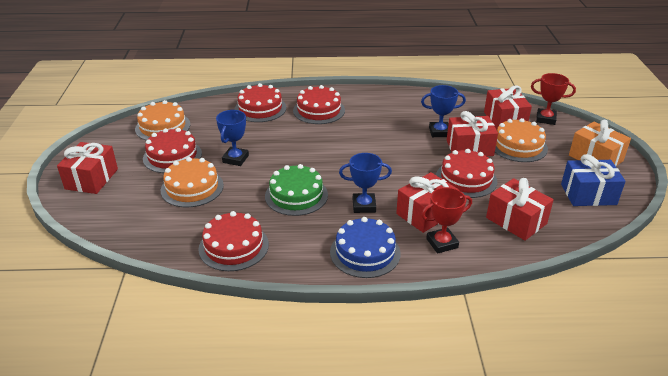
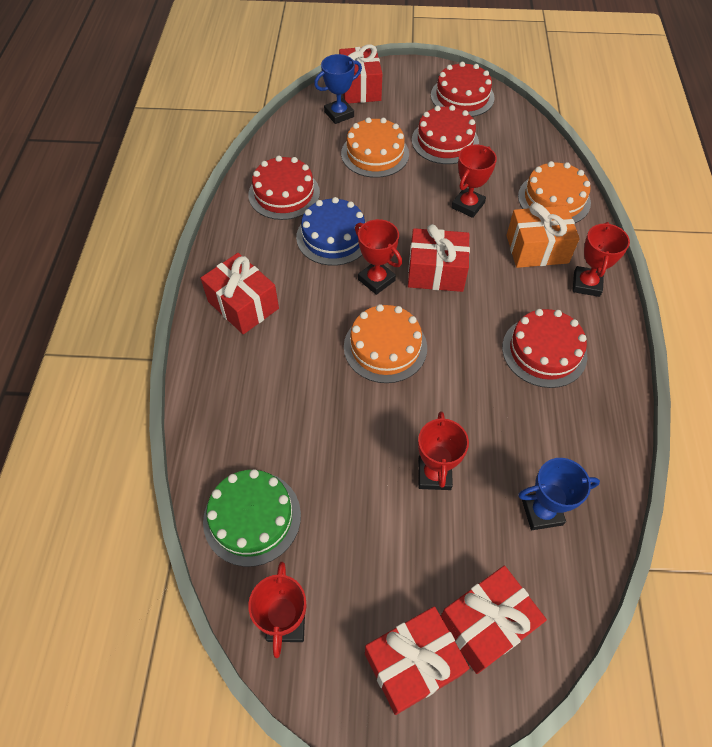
blue gift: [561,154,626,206] = 1 -> none = 0
blue trophy: [216,110,249,166] [339,153,392,213] [421,85,466,137] = 3 -> [314,54,362,124] [518,458,600,530] = 2
red cake: [143,128,202,173] [198,211,269,271] [234,83,286,122] [293,85,345,124] [436,149,497,198] = 5 -> [249,156,320,220] [412,105,479,164] [431,62,495,117] [502,309,587,388] = 4
red trophy: [421,187,472,254] [531,73,576,125] = 2 -> [248,562,306,658] [355,219,402,295] [418,411,469,490] [451,144,497,218] [573,222,630,297] = 5

